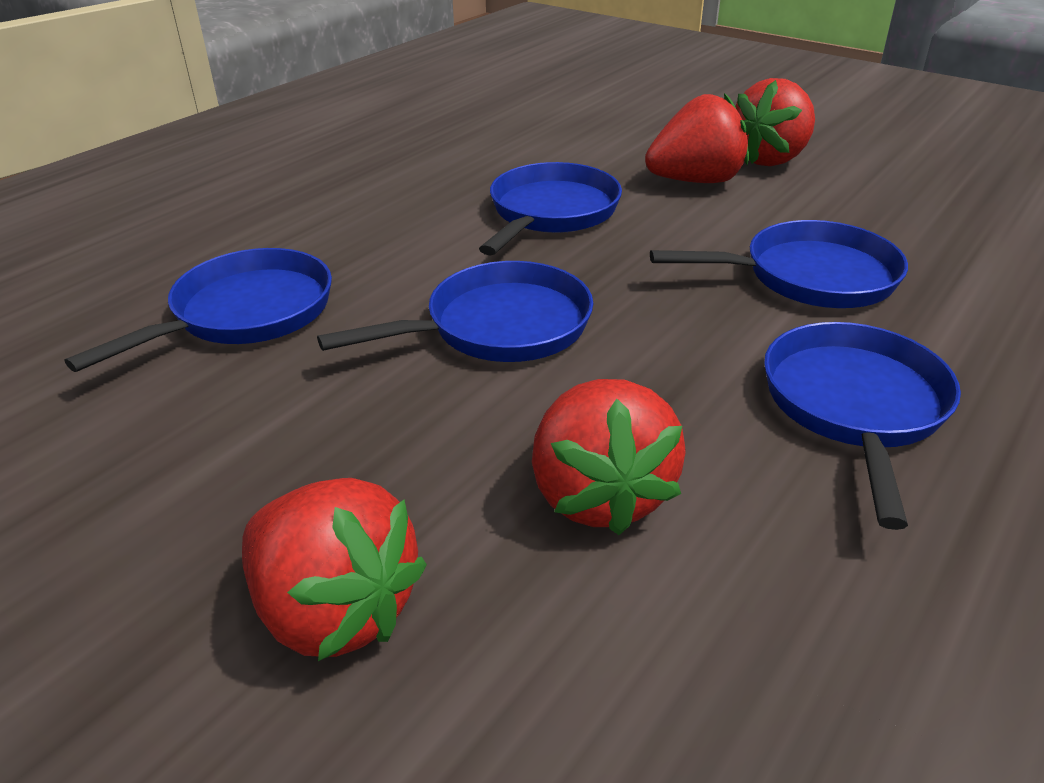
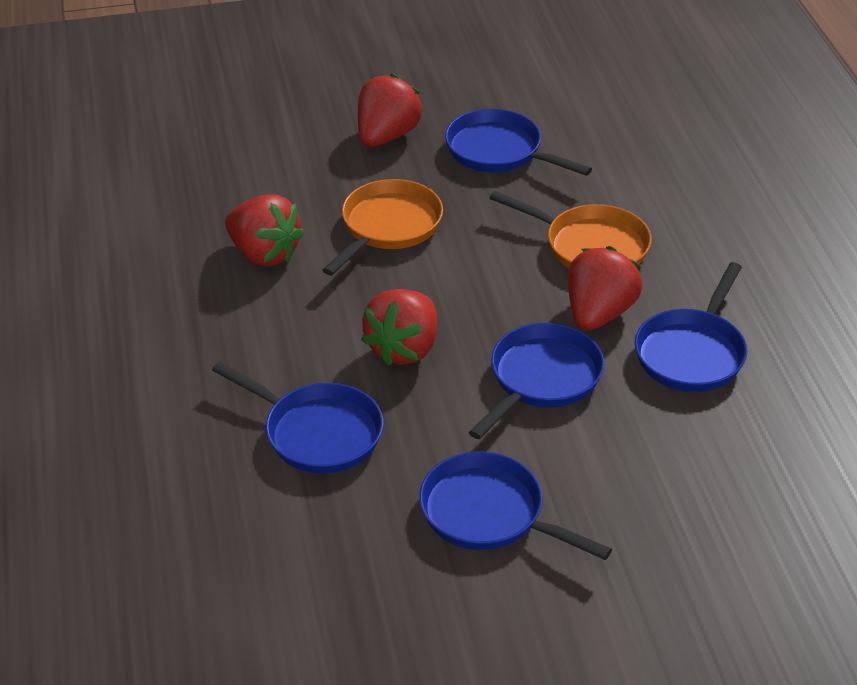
orange pan: none = 0 -> [322,179,443,275] [489,191,652,269] = 2

